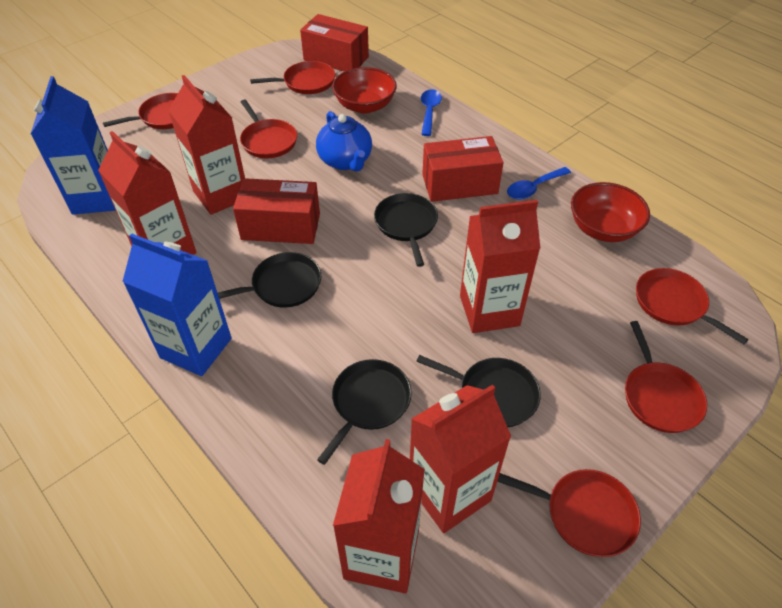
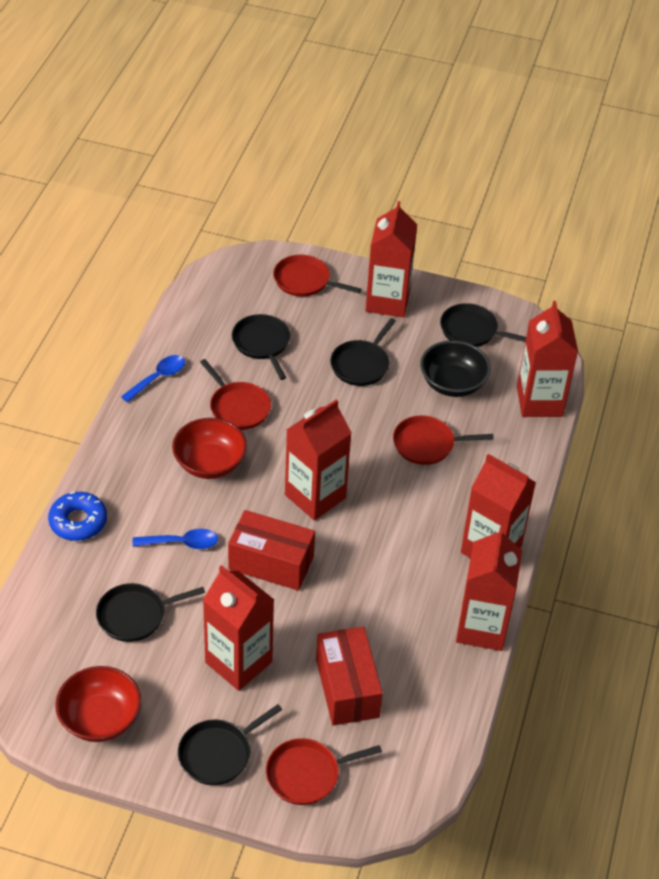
black bowl: none = 0 -> [420,340,491,397] = 1
black pan: [218,252,321,308] [317,359,412,465] [374,193,438,267] [416,355,541,427] = 4 -> [96,583,205,642] [178,704,282,785] [232,314,290,380] [330,318,396,386] [440,303,526,347] = 5
blue carton: [31,76,116,215] [122,233,232,376] = 2 -> none = 0
blue donut: none = 0 -> [48,491,107,541] = 1
blue teapot: [316,111,372,172] = 1 -> none = 0
red box: [233,178,320,244] [300,14,369,71] [422,136,503,202] = 3 -> [228,510,315,591] [316,627,383,726] = 2
red carton: [98,131,197,255] [168,75,245,215] [333,439,425,593] [410,384,511,533] [460,200,540,333] = 5 -> [203,565,274,691] [285,399,352,520] [365,201,417,318] [456,526,522,651] [461,454,536,558] [517,301,578,417] = 6
red pan: [103,93,178,129] [240,99,297,158] [250,61,335,94] [497,469,641,557] [625,321,707,433] [636,268,749,344] = 6 -> [200,359,271,430] [266,738,382,805] [273,255,361,297] [393,415,494,465] = 4

